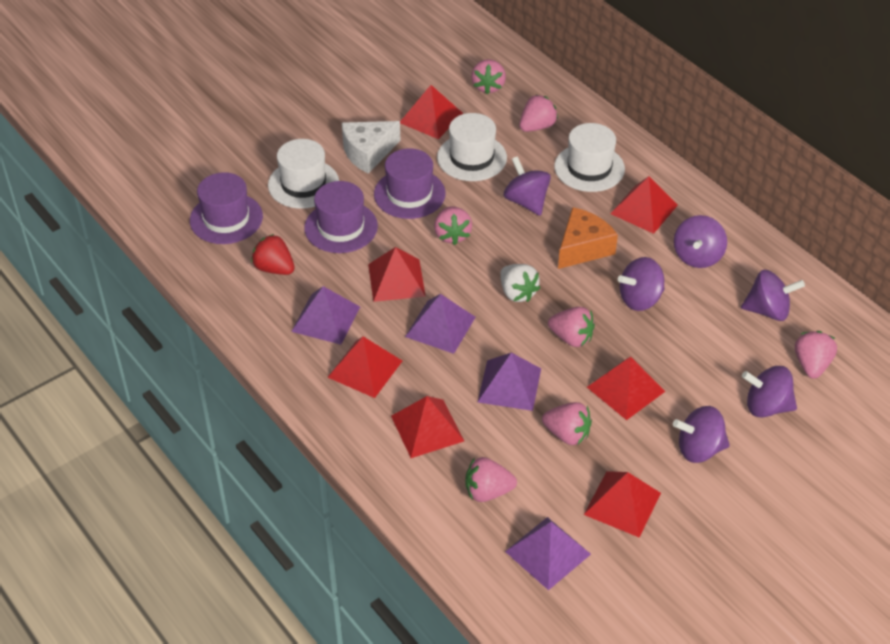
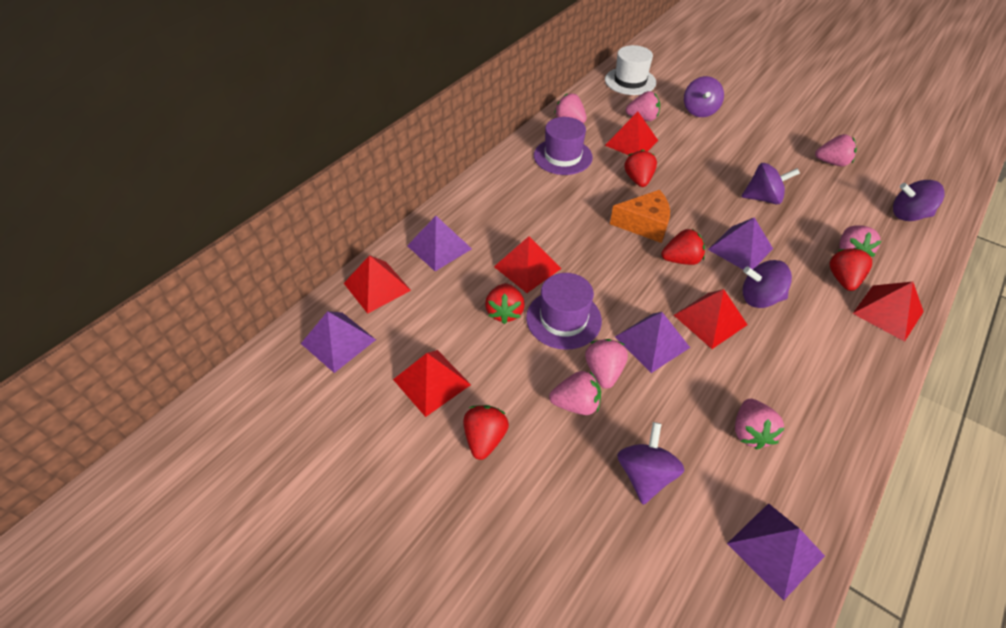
purple hat: [190,172,263,244] [304,181,378,253] [374,148,446,219] = 3 -> [526,273,602,350] [534,117,593,175] = 2
purple pyramid: [291,286,360,345] [405,294,476,354] [478,353,541,411] [505,517,591,590] = 4 -> [301,311,376,373] [407,216,472,271] [615,312,690,373] [708,217,773,270] [727,503,825,601] = 5
purple spinning top: [504,156,551,216] [618,257,665,311] [673,406,730,463] [674,215,727,268] [741,270,805,321] [742,366,797,418] = 6 -> [617,422,684,505] [684,76,724,117] [742,163,800,205] [742,260,792,308] [893,180,945,221] = 5
red pyramid: [327,336,402,398] [368,247,426,302] [391,396,464,458] [400,85,463,139] [584,471,661,537] [587,357,665,420] [610,176,678,234] = 7 -> [344,255,411,314] [393,350,471,417] [494,236,561,293] [605,112,658,155] [674,289,748,349] [853,282,924,342] = 6
red strawberry: [251,234,295,275] = 1 -> [463,405,509,460] [485,283,525,324] [624,150,657,187] [661,229,705,265] [829,248,872,291] = 5
white cheese: [342,121,401,174] = 1 -> none = 0
white hat: [268,139,339,209] [437,113,507,181] [554,123,625,192] = 3 -> [605,45,656,95] = 1
white strawberry: [500,264,540,302] = 1 -> none = 0

